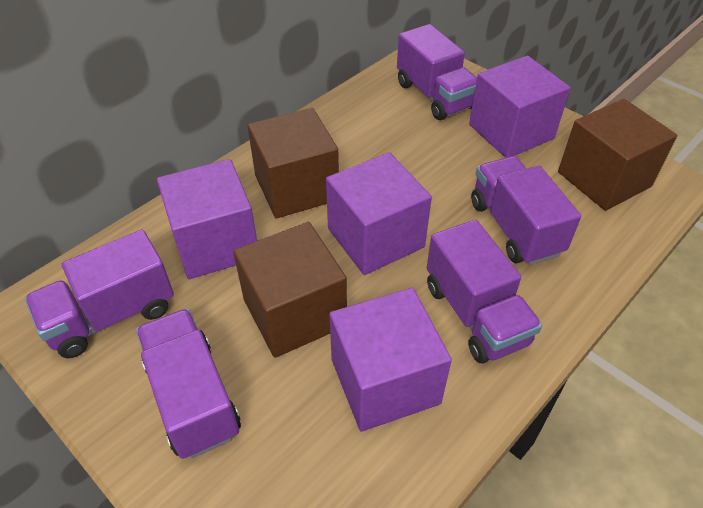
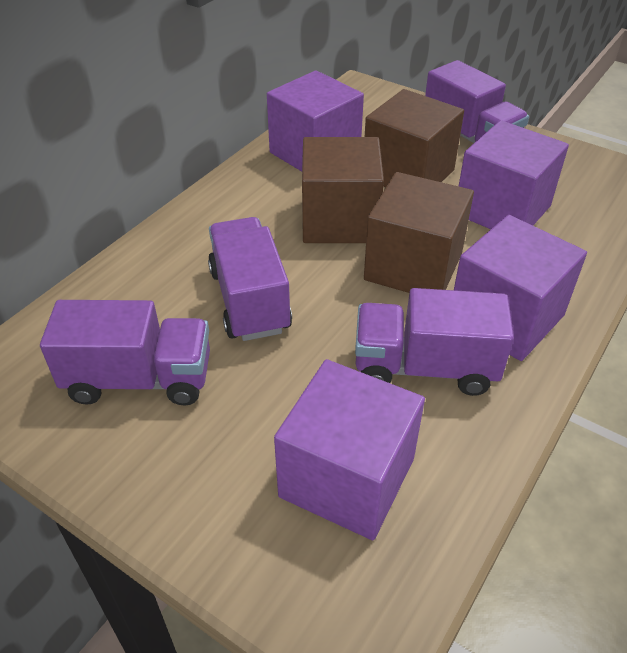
purple truck: [25,230,174,358] [136,309,241,459] [397,24,477,120] [427,220,542,363] [471,156,581,265] = 5 -> [40,300,210,406] [208,217,292,341] [355,288,514,396] [425,60,529,143] = 4

